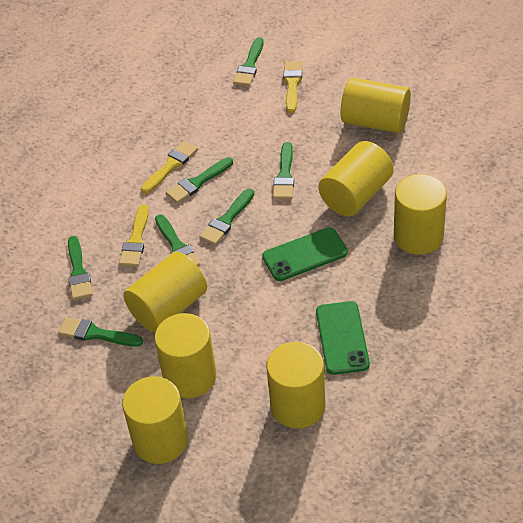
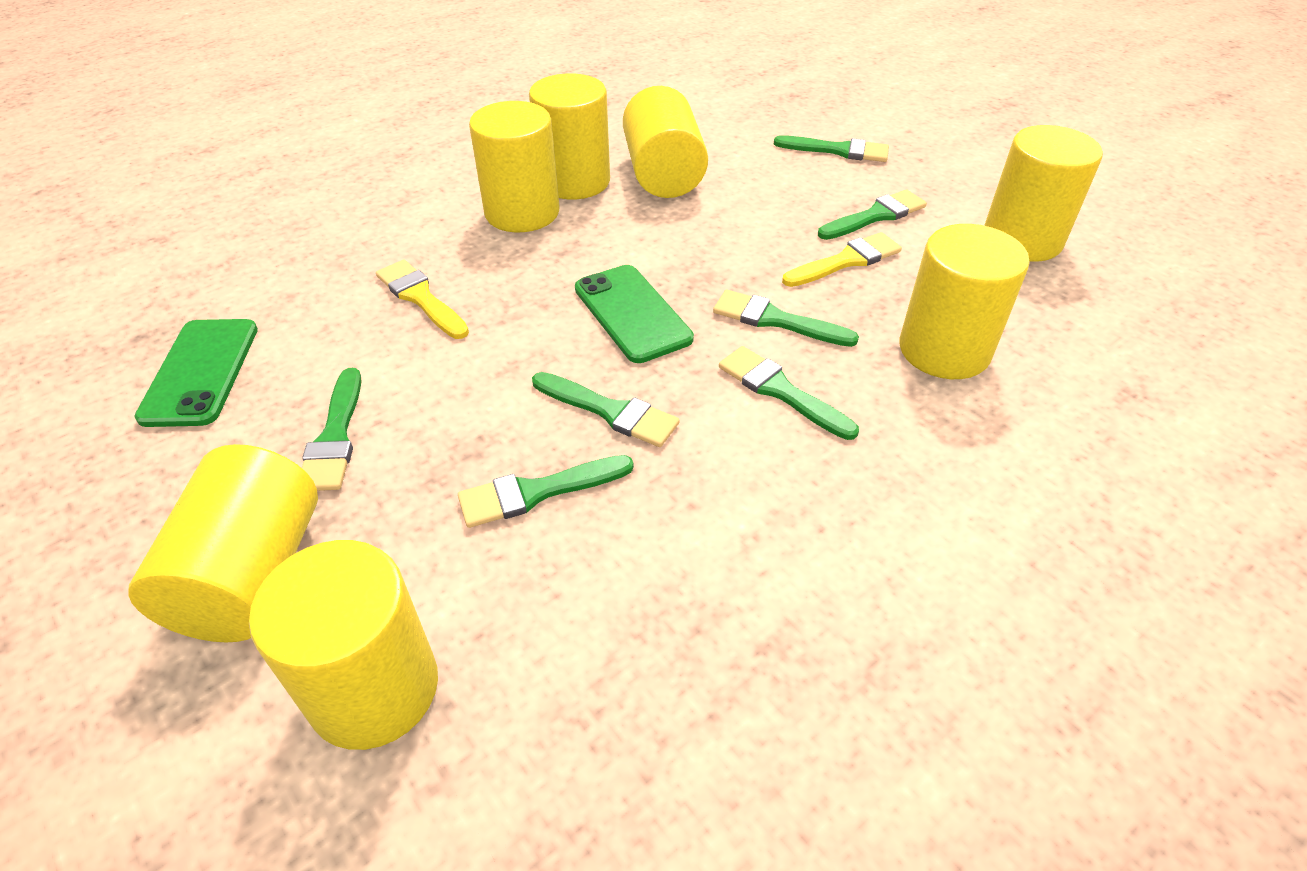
yellow brush: [119,204,149,267] [141,141,198,194] [283,61,302,113] = 3 -> [376,260,469,339] [782,232,902,287] = 2

